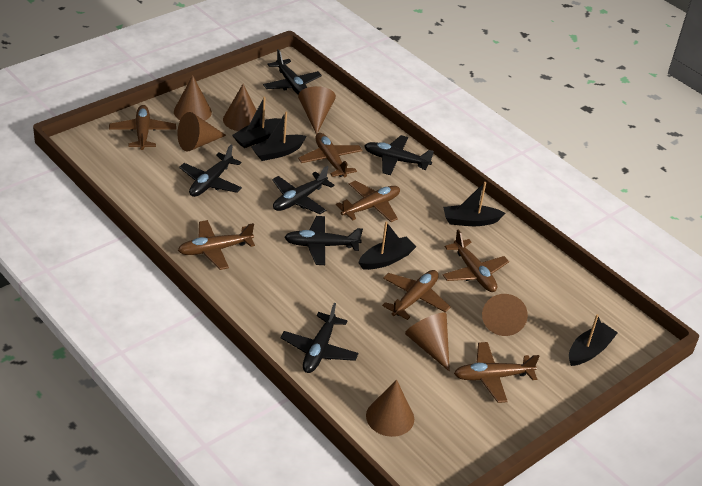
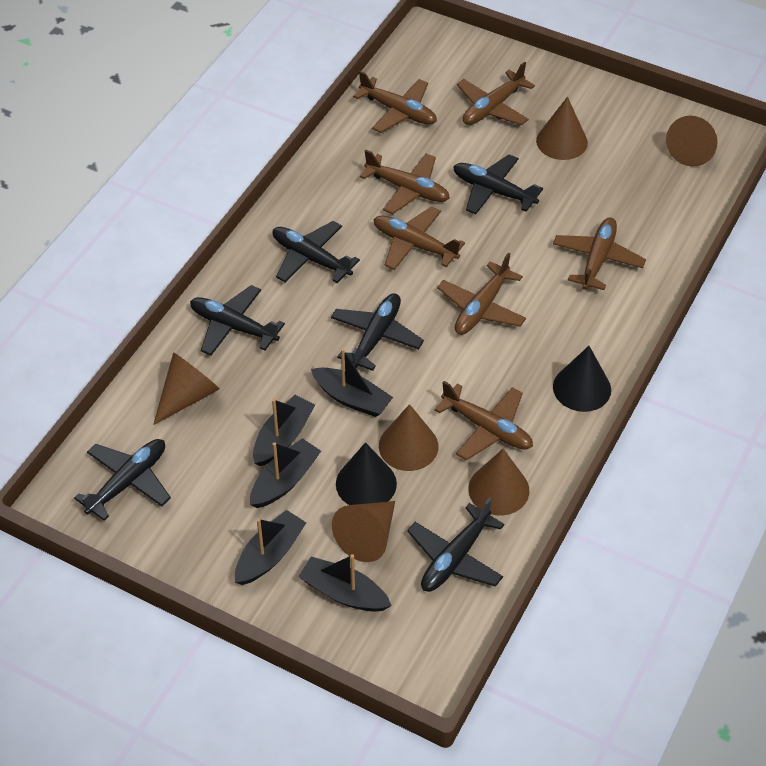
black cone: none = 0 -> [336,442,397,505] [553,346,611,412] = 2
brown cone: [174,75,212,121] [178,112,226,152] [223,84,257,131] [298,86,336,135] [366,379,414,437] [405,313,450,371] [482,294,528,336] = 7 -> [153,352,220,425] [332,501,395,562] [379,404,438,471] [468,449,529,516] [536,97,588,160] [666,116,718,167] = 6

